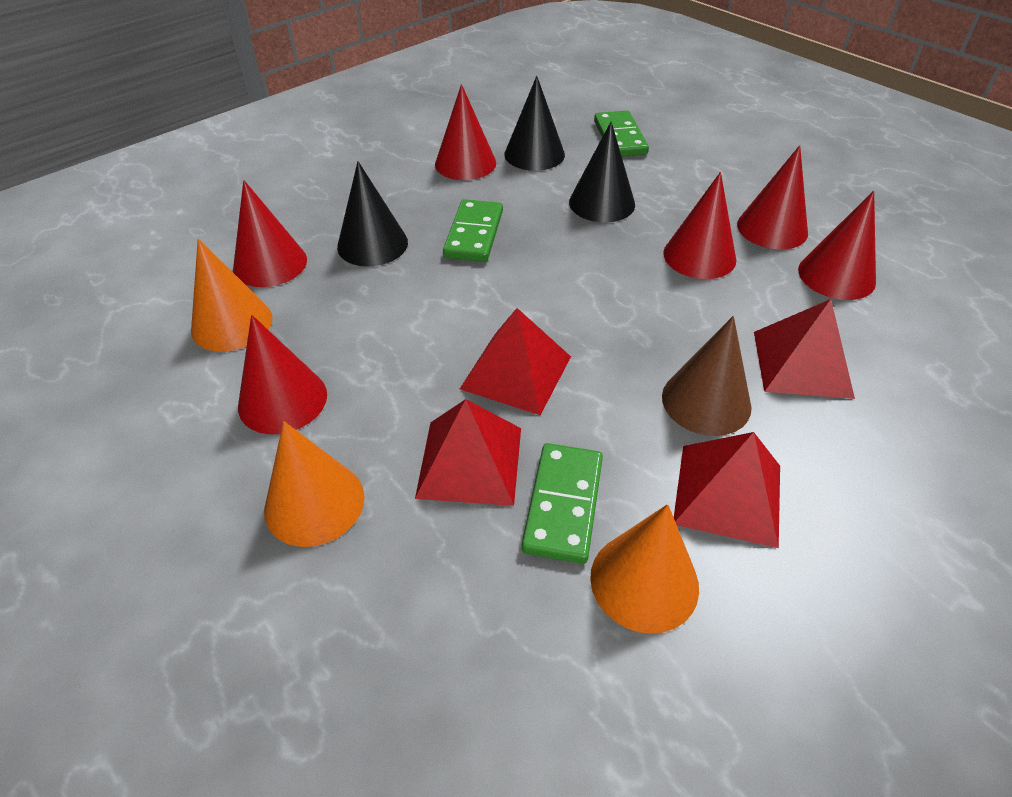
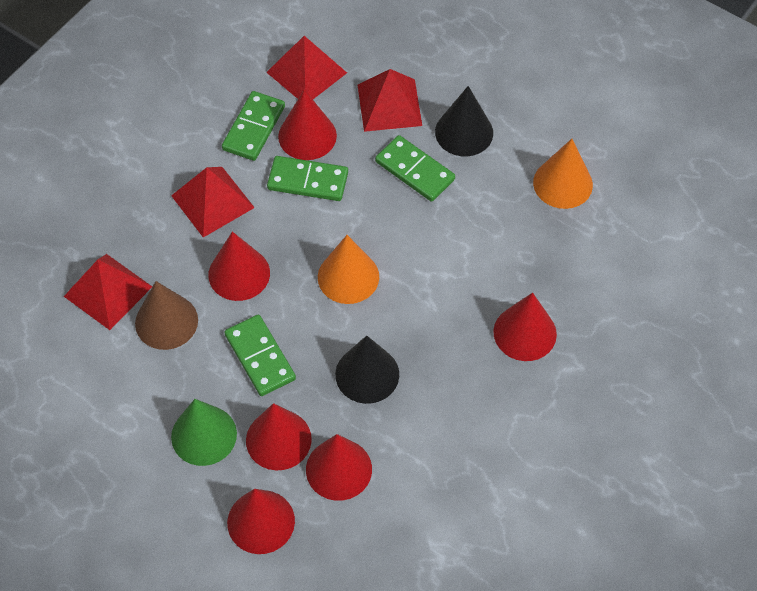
black cone: [337,161,408,267] [504,76,565,171] [569,122,635,222] = 3 -> [335,336,399,404] [435,86,493,156] = 2
green cone: none = 0 -> [171,399,237,466] = 1
green domino: [443,199,503,262] [522,443,603,564] [594,111,649,157] = 3 -> [222,91,285,161] [224,315,296,396] [267,156,348,201] [375,135,455,202] = 4
orange cone: [191,239,273,352] [264,421,365,547] [590,504,699,634] = 3 -> [318,235,379,304] [533,139,593,209] = 2

